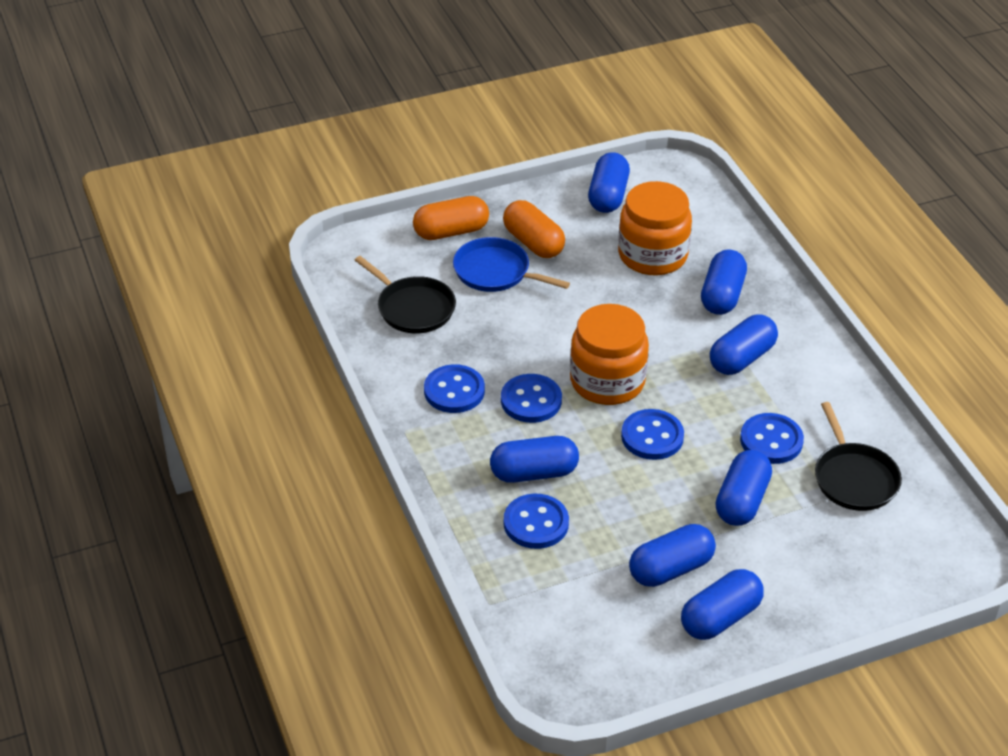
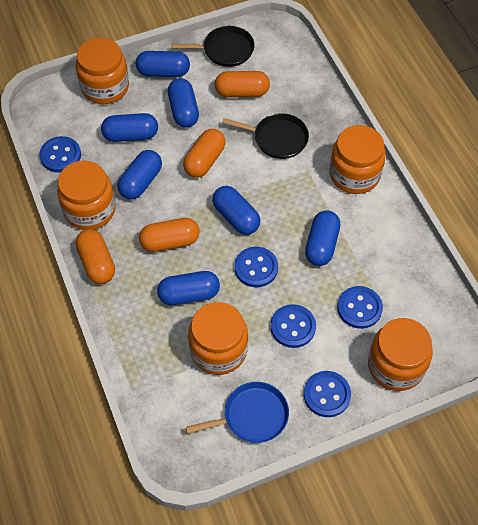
orange capsule: [413,196,489,240] [503,200,565,258] = 2 -> [75,229,115,284] [139,218,200,252] [183,129,225,178] [215,71,270,97] = 4
orange jar: [570,304,649,405] [618,181,692,276] = 2 -> [57,160,116,230] [76,37,129,104] [188,302,248,375] [330,125,386,194] [368,318,433,391] = 5

